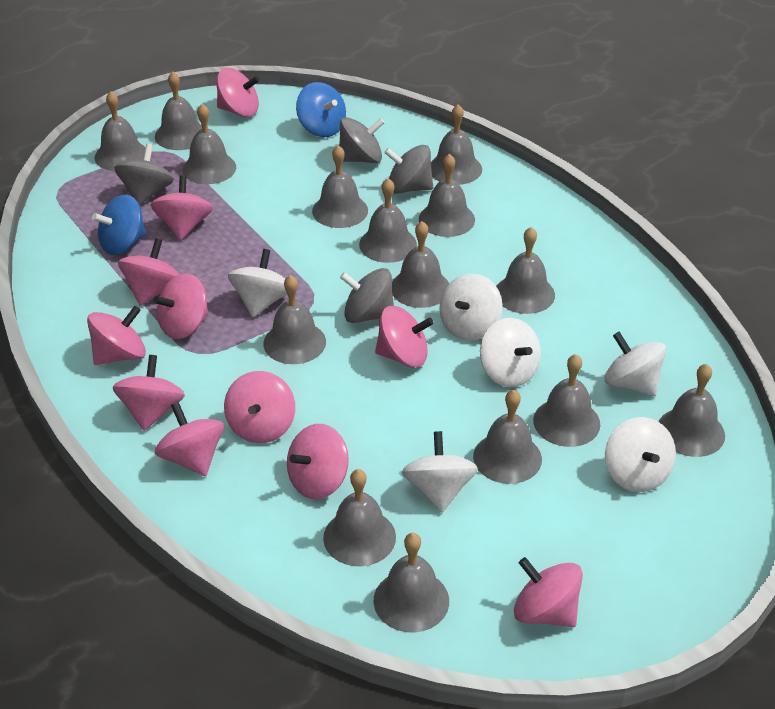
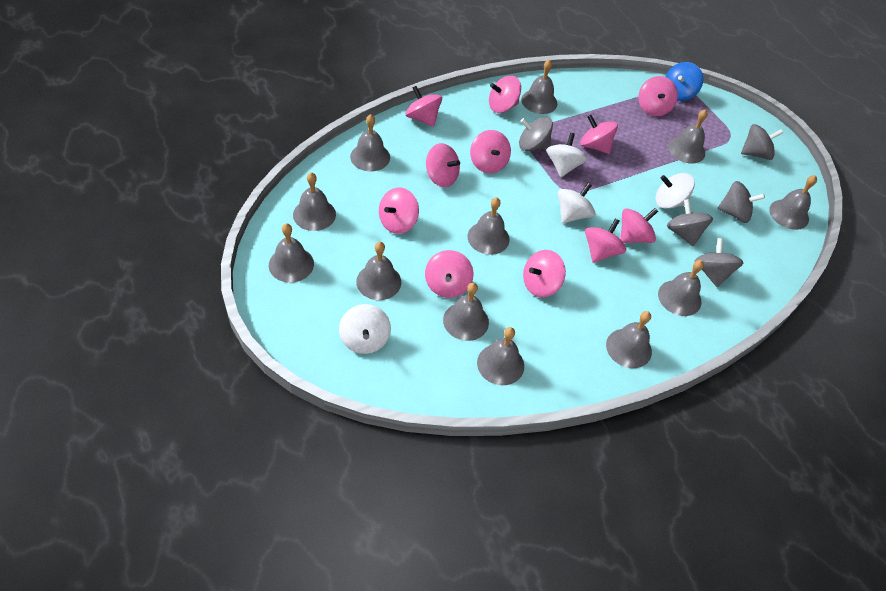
blue spinning top: [92,195,146,255] [296,82,346,137] = 2 -> [665,62,704,101] = 1
grey bell: [94,91,146,171] [155,72,202,150] [182,104,236,184] [263,275,326,364] [312,145,368,228] [323,469,396,566] [359,178,417,263] [374,533,449,633] [392,221,449,308] [419,154,475,237] [431,104,482,185] [473,390,542,484] [496,227,555,314] [533,354,600,447] [659,364,725,457] = 15 -> [269,223,314,283] [293,172,336,231] [350,114,390,171] [356,242,401,300] [443,283,489,341] [467,197,510,255] [477,327,524,385] [521,60,557,114] [606,311,652,368] [658,260,704,316] [668,109,708,164] [769,175,817,230] = 12
grey spinning top: [114,144,174,205] [339,117,385,163] [340,268,394,323] [384,145,433,194] = 4 -> [519,117,553,151] [667,199,713,246] [695,238,744,287] [718,181,765,223] [741,124,783,160] = 5
white spinning top: [228,249,287,317] [402,431,478,513] [440,274,502,340] [480,318,541,387] [605,332,666,396] [605,417,676,492] = 6 -> [339,304,391,354] [546,133,588,177] [558,183,595,223] [655,173,695,209] = 4

